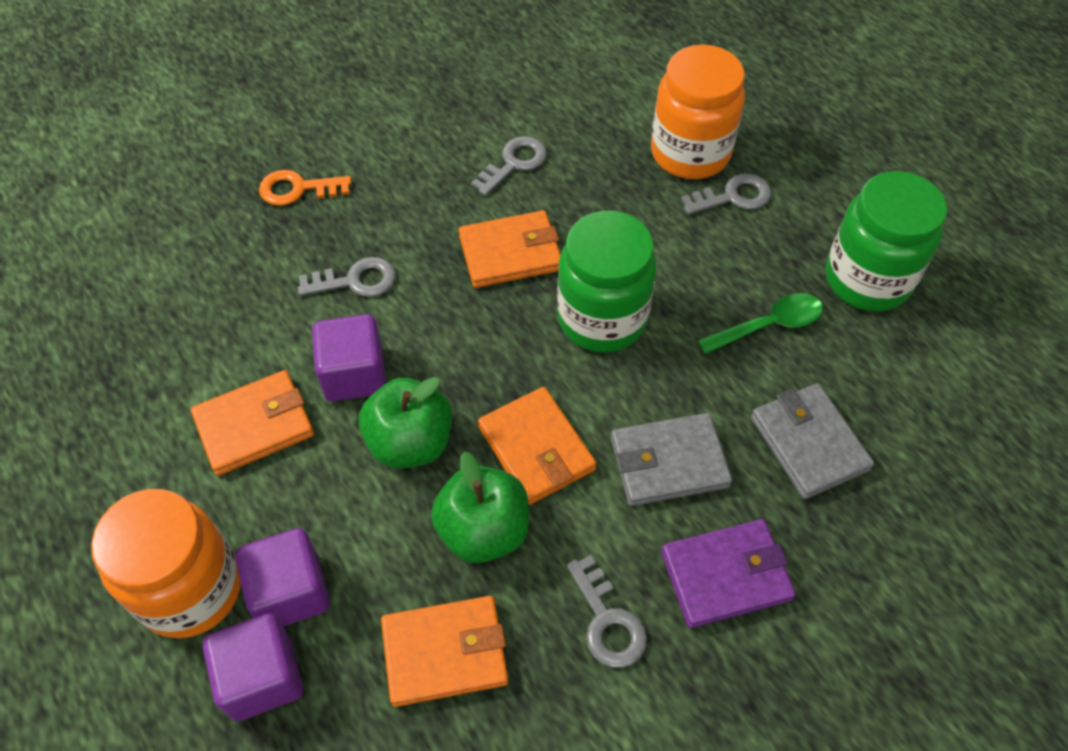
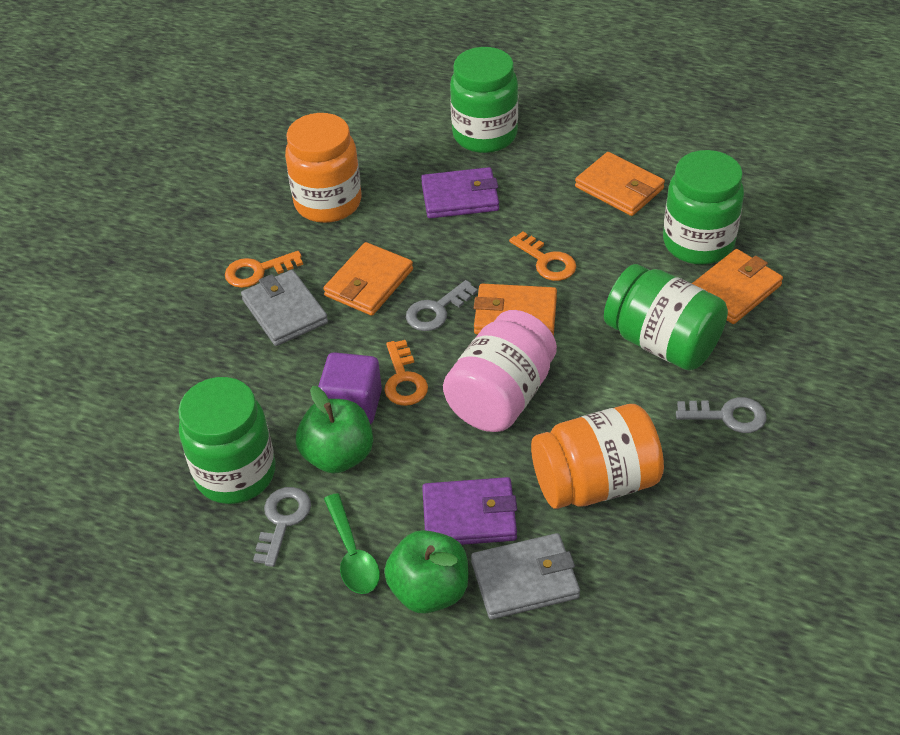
green jar: [557,211,657,353] [826,171,947,312] = 2 -> [178,377,275,504] [450,47,518,153] [604,264,728,371] [663,150,744,265] = 4
grey key: [298,257,396,297] [471,136,547,196] [567,555,647,668] [681,173,771,215] = 4 -> [253,487,311,567] [406,280,478,331] [676,397,767,433] = 3
orange key: [259,170,352,206] = 1 -> [225,251,303,288] [384,340,428,406] [509,231,576,281] = 3
pink jar: none = 0 -> [443,310,557,432] = 1
purple cube: [203,613,303,721] [235,528,330,627] [312,314,387,402] = 3 -> [318,352,382,424] = 1
purple wallet: [661,519,796,628] = 1 -> [421,167,499,218] [422,477,517,545] = 2

